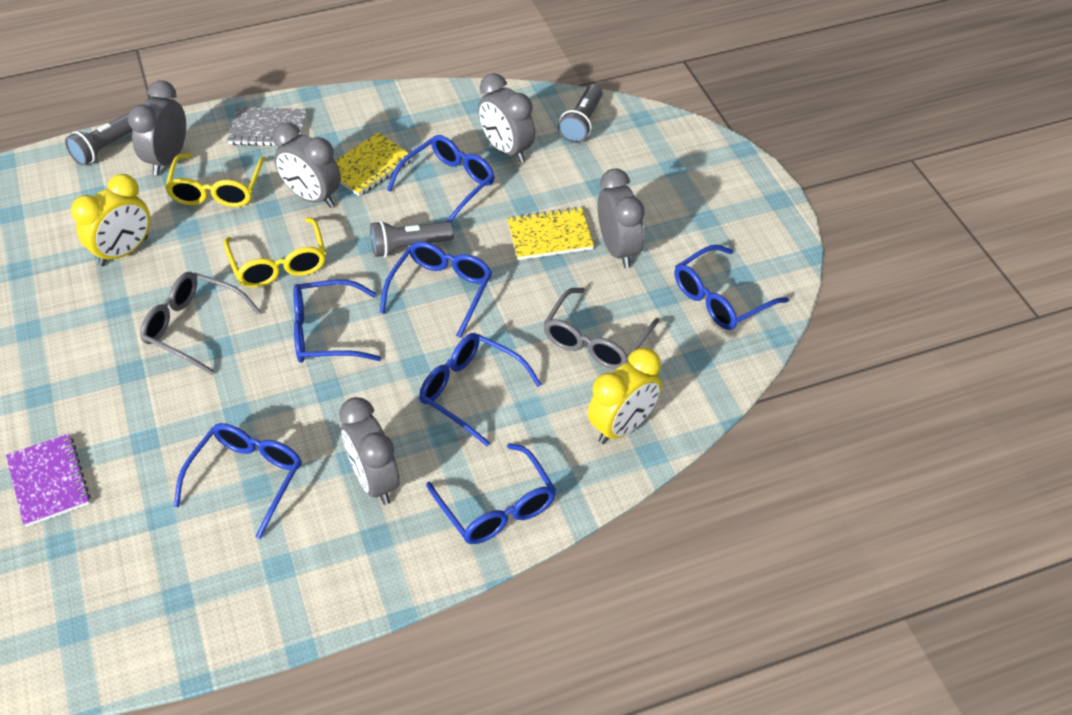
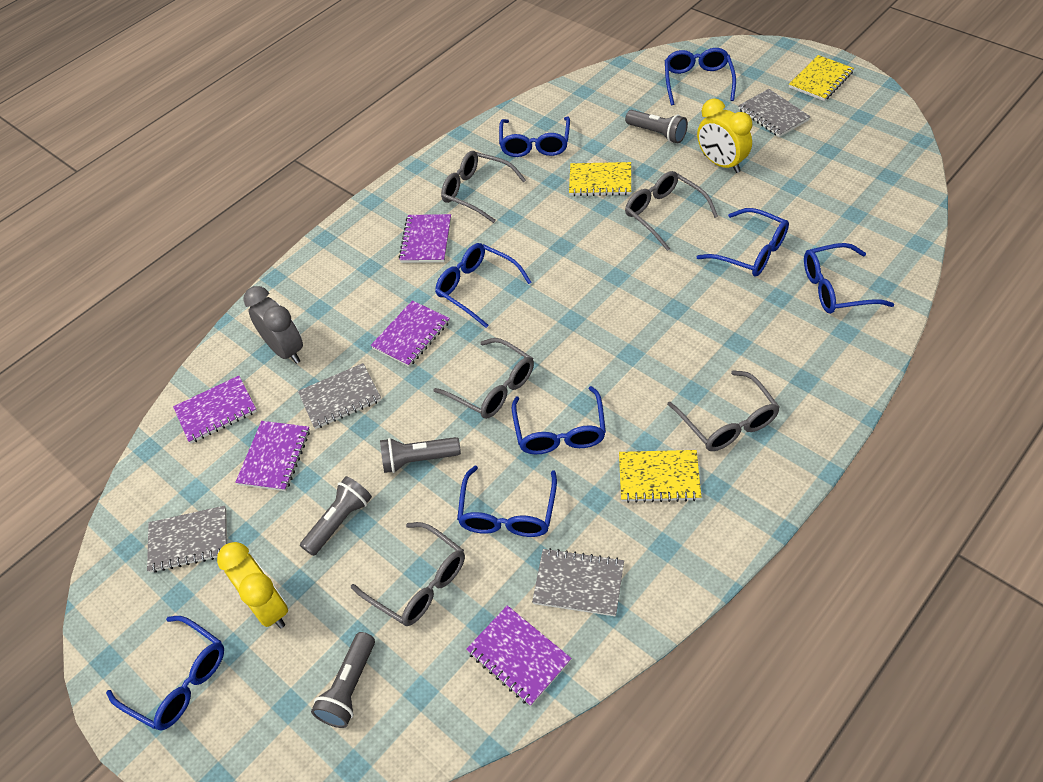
blue glasses: [174,423,302,539] [293,279,381,363] [380,241,492,338] [387,135,495,222] [419,333,542,446] [426,443,556,544] [674,245,789,330] = 7 -> [106,616,224,730] [435,243,532,328] [457,466,557,537] [499,117,570,157] [512,386,606,454] [665,48,736,105] [696,208,789,276] [804,243,895,314] = 8
grey clock: [128,80,186,175] [273,123,341,208] [339,397,400,505] [478,73,535,163] [598,169,645,268] = 5 -> [244,286,303,364] = 1
grey flashlight: [65,112,133,166] [370,221,454,257] [558,84,603,143] = 3 -> [300,476,372,556] [311,632,375,728] [380,437,461,473] [625,110,688,143] = 4
grey glasses: [140,272,261,375] [543,288,659,369] = 2 -> [351,522,465,626] [433,338,534,419] [441,151,526,223] [625,171,718,251] [667,370,780,451] = 5
grey notebook: [227,107,307,146] = 1 -> [147,506,227,573] [298,363,381,429] [532,548,624,616] [738,89,811,137] = 4
purple notebook: [6,433,90,527] = 1 -> [173,376,257,444] [235,421,310,491] [371,300,450,367] [399,214,451,263] [466,605,572,706] = 5
yellow glasses: [165,153,266,207] [224,218,326,287] = 2 -> none = 0
yellow notebook: [335,132,413,196] [507,207,594,260] = 2 -> [569,162,631,196] [619,450,701,503] [789,55,854,101] = 3

